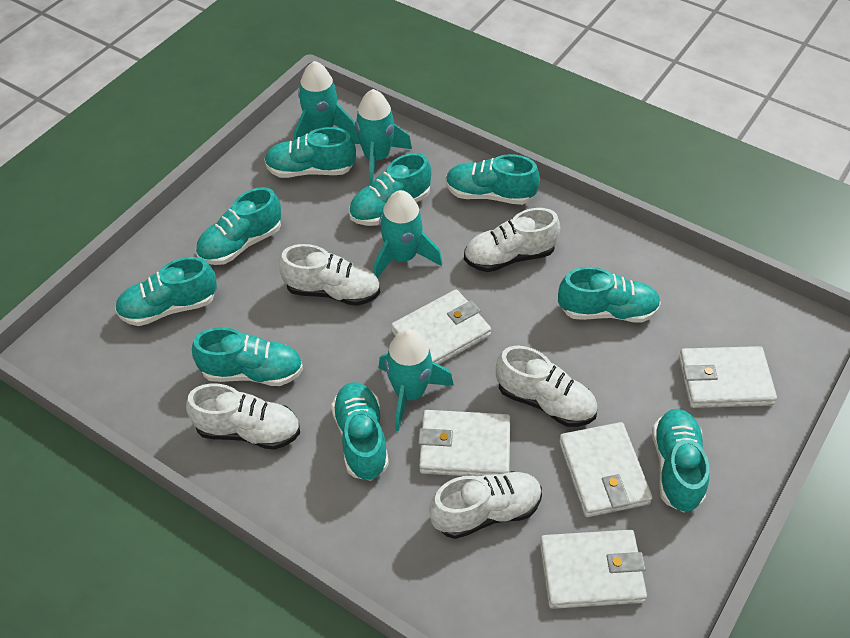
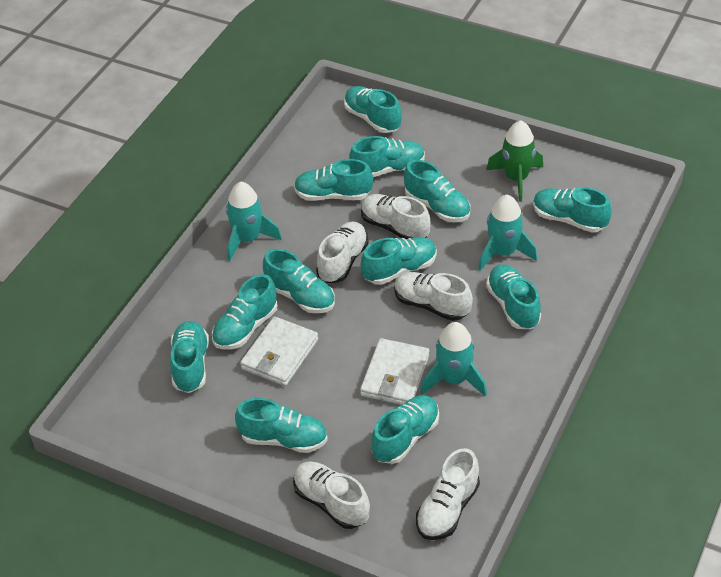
green rocket: none = 0 -> [486,120,543,202] = 1
turquoise rocket: [294,61,355,140] [348,89,412,185] [373,190,442,278] [379,329,454,431] = 4 -> [226,182,282,261] [421,322,487,397] [478,195,537,271] = 3
turquoise shoe: [115,257,217,326] [192,327,303,386] [196,187,281,265] [264,127,356,178] [331,382,389,481] [349,153,431,226] [446,154,540,205] [558,267,661,323] [652,409,709,512] = 9 -> [170,321,209,393] [212,274,277,350] [235,398,328,453] [263,249,335,314] [294,159,373,201] [344,86,402,133] [349,136,425,177] [361,237,437,285] [371,395,439,464] [404,160,470,222] [486,264,541,329] [533,187,612,233] = 12
white wallet: [391,289,491,365] [418,410,510,476] [540,530,647,609] [559,422,652,517] [679,346,777,408] = 5 -> [240,316,318,386] [360,338,429,405] = 2

